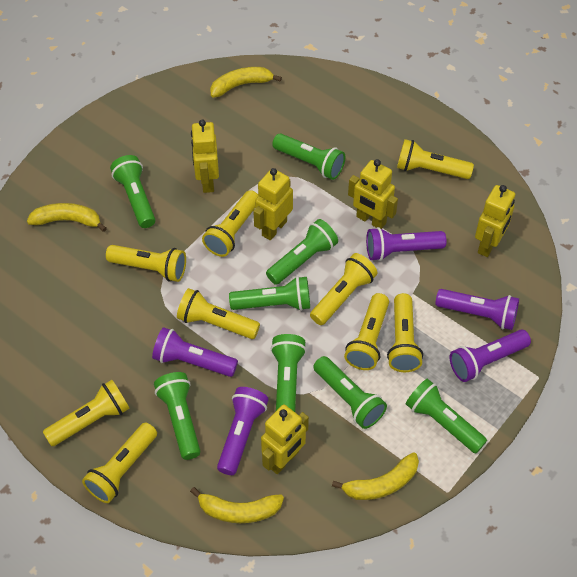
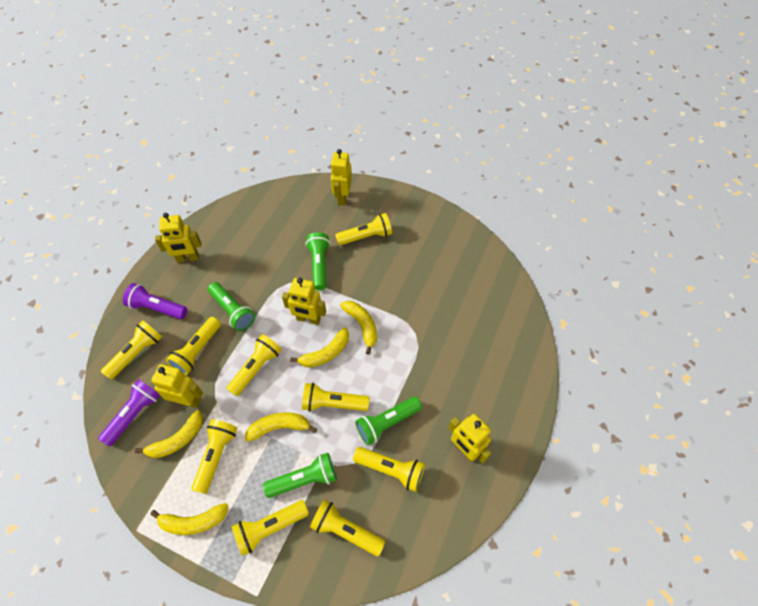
green flashlight: [110,155,156,228] [154,372,200,460] [229,276,310,311] [266,219,338,285] [270,334,306,412] [272,133,345,180] [313,356,387,429] [406,379,487,453] = 8 -> [208,282,255,331] [263,453,337,498] [305,232,330,290] [355,397,422,445] = 4
purple flashlight: [152,327,238,377] [217,387,269,475] [366,227,446,261] [435,289,519,330] [450,330,531,382] = 5 -> [98,379,160,446] [123,283,187,319] = 2
yellow banana: [27,203,107,232] [190,487,284,523] [210,67,282,98] [332,452,419,500] = 4 -> [135,410,203,458] [150,503,229,535] [245,413,317,442] [290,327,349,368] [340,301,377,355] = 5

